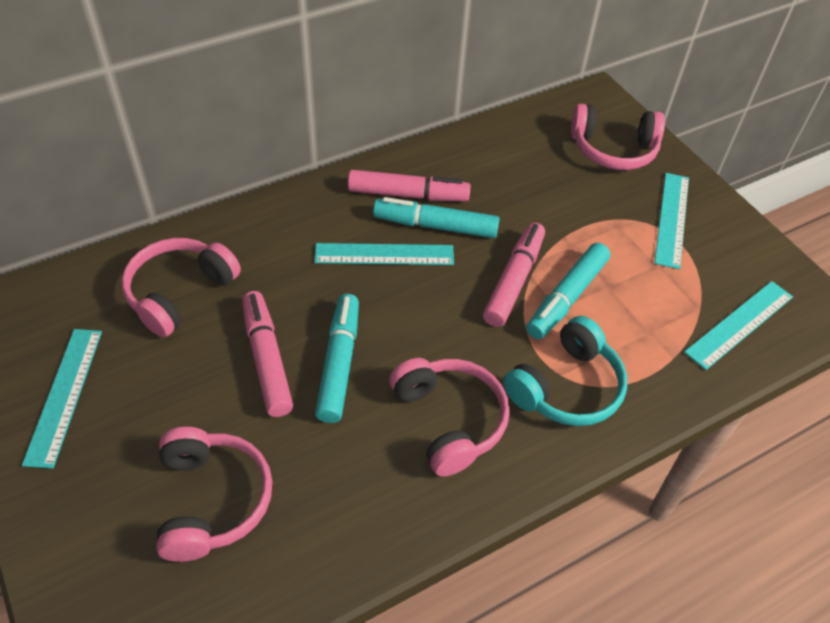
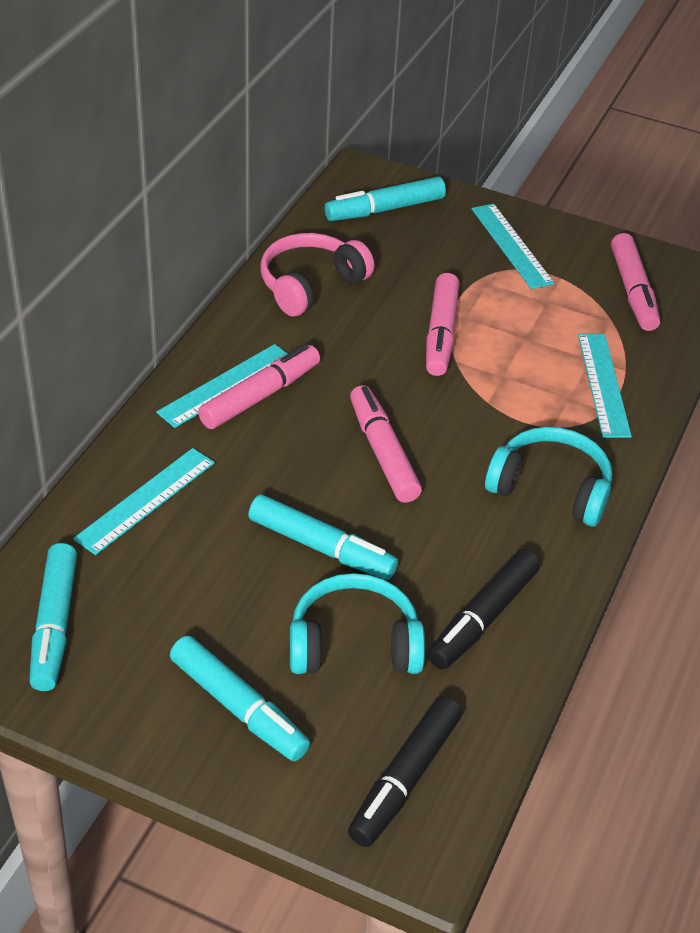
black marker: none = 0 -> [348,696,462,847] [428,550,540,670] = 2
pink headphones: [121,238,241,337] [156,427,273,562] [389,358,510,477] [571,104,665,170] = 4 -> [260,233,374,317] = 1
pink marker: [242,291,293,417] [348,170,471,201] [483,222,545,327] = 3 -> [198,344,320,429] [350,385,422,503] [426,273,459,376] [611,233,660,331] = 4
turquoise headphones: [503,316,627,426] = 1 -> [290,573,425,674] [485,427,612,527] = 2
turquoise marker: [315,294,359,423] [373,197,500,238] [526,243,610,339] = 3 -> [29,543,77,691] [170,636,310,761] [248,495,398,580] [325,177,446,221] = 4

